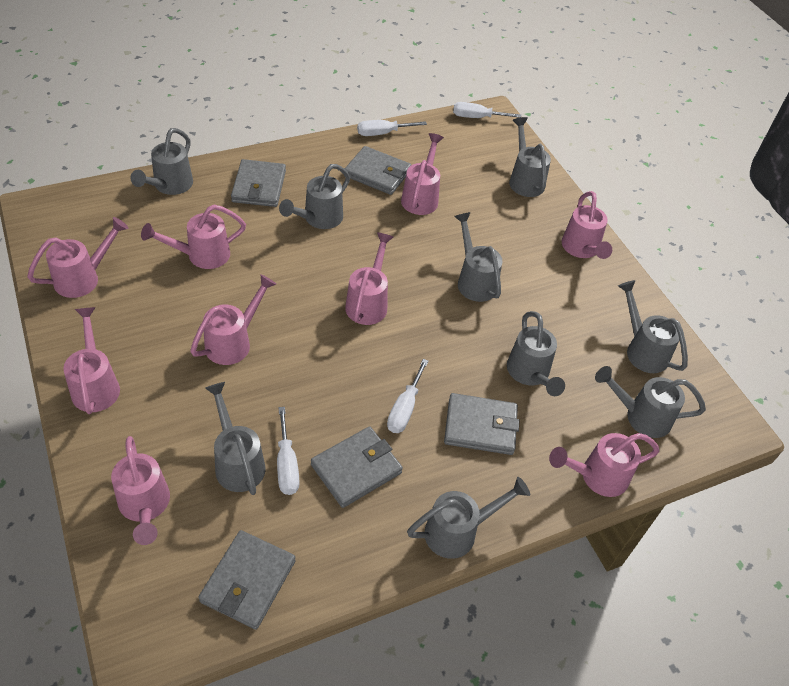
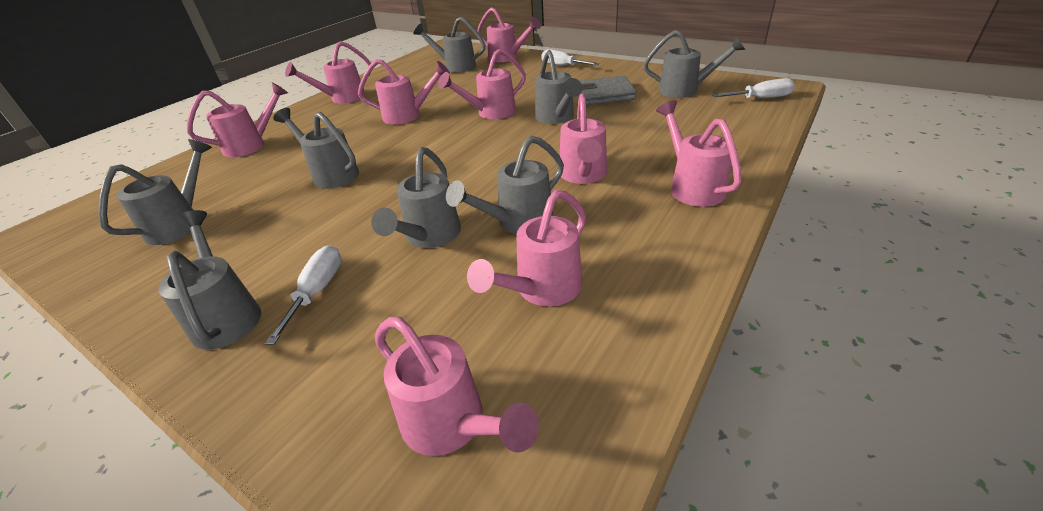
grey wallet: [198,530,296,630] [231,159,286,207] [311,426,403,508] [345,146,411,195] [444,393,519,455] = 5 -> [577,76,637,105] = 1
grey watering can: [131,128,193,195] [205,382,265,495] [279,164,350,229] [407,477,530,559] [454,212,503,302] [507,311,565,396] [509,117,551,197] [595,366,706,438] [618,280,688,373] = 9 -> [98,139,212,245] [158,210,261,350] [273,108,359,189] [371,147,461,248] [413,17,486,73] [446,135,564,234] [535,50,582,124] [643,30,745,98] = 8
white screwdriver: [277,407,300,495] [357,120,427,136] [387,359,428,433] [453,102,521,118] = 4 -> [265,245,342,345] [541,49,599,66] [712,78,795,98] = 3

